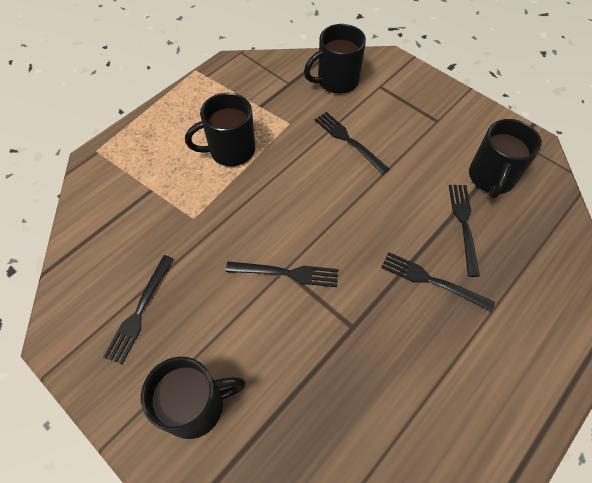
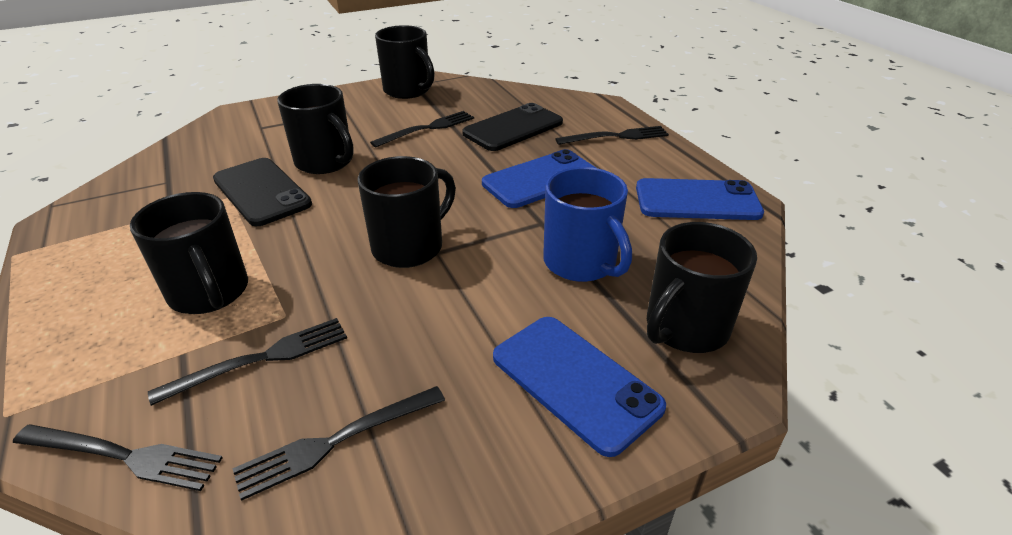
black mug: [141,357,246,439] [185,93,255,166] [304,24,366,94] [469,119,542,198] = 4 -> [130,192,248,314] [277,84,354,174] [358,156,456,268] [375,25,435,99] [647,222,757,353] = 5
black phone: none = 0 -> [213,158,312,226] [462,103,563,151] = 2
blue mug: none = 0 -> [543,167,632,282] = 1
blue phone: none = 0 -> [482,149,596,208] [493,317,666,457] [636,178,764,220] = 3

